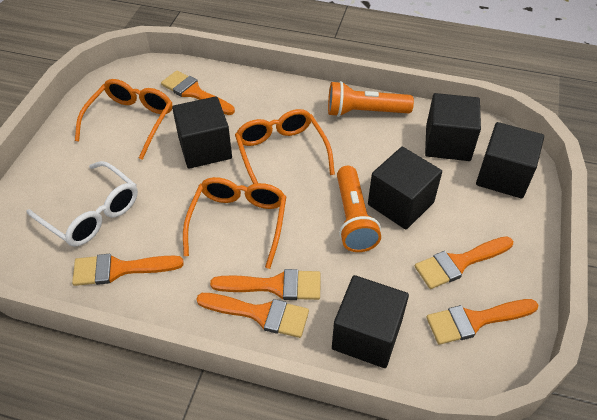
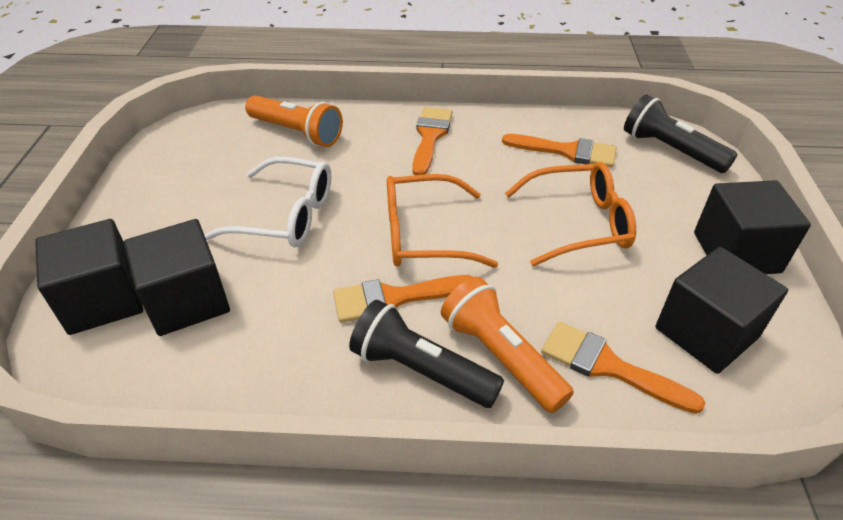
black cube: [172,96,232,169] [332,275,409,368] [368,147,442,230] [425,93,481,161] [476,122,544,199] = 5 -> [35,219,143,335] [124,219,230,336] [655,247,788,374] [694,180,811,274] = 4
black flashlight: none = 0 -> [349,300,504,408] [624,94,737,173] = 2
orange brush: [72,254,184,286] [161,71,235,115] [196,293,309,338] [210,269,321,300] [415,236,513,289] [426,299,538,345] = 6 -> [333,275,473,323] [412,107,452,175] [502,134,617,168] [541,321,705,414] = 4
orange glasses: [75,79,172,160] [183,177,287,269] [235,109,335,184] = 3 -> [387,174,498,268] [505,162,636,266] = 2

